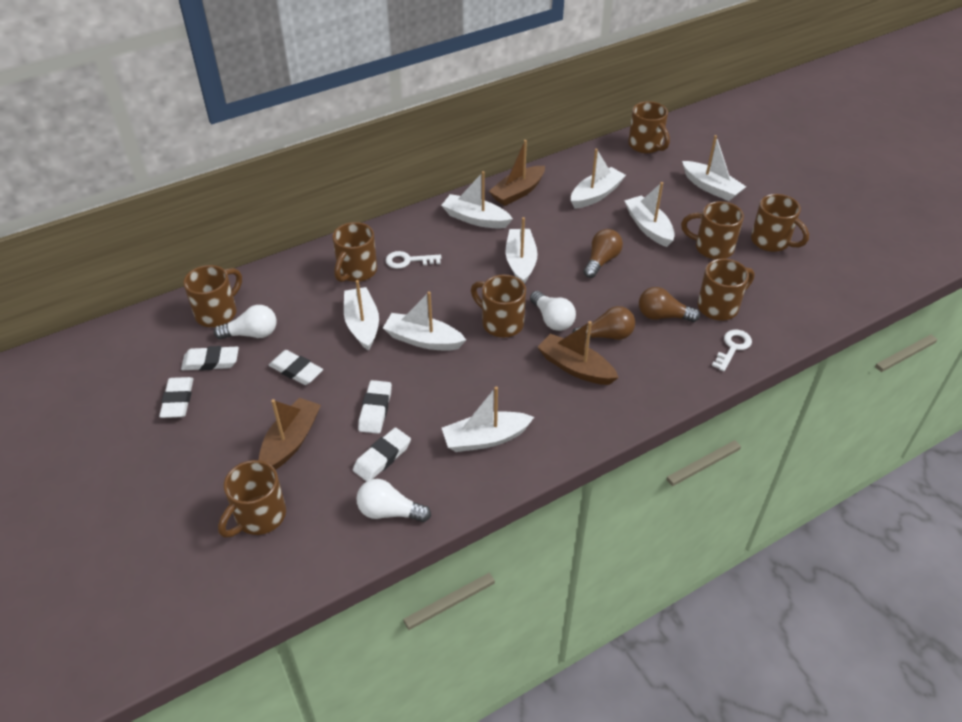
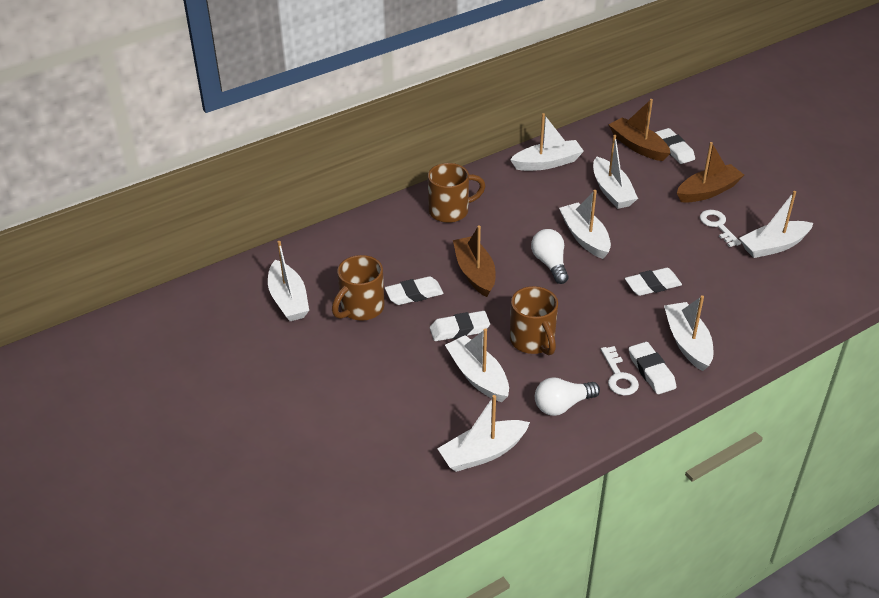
brown light bulb: [572,306,635,340] [583,229,623,278] [639,287,700,322] = 3 -> none = 0
brown mug: [183,265,242,327] [218,460,286,538] [332,222,377,282] [471,274,526,337] [628,101,670,153] [681,201,744,260] [698,259,755,320] [751,194,809,252] = 8 -> [332,255,385,321] [428,163,485,223] [510,286,558,355] = 3
white light bulb: [214,305,276,340] [356,479,431,522] [530,291,576,331] = 3 -> [531,229,568,284] [535,377,600,416] = 2

